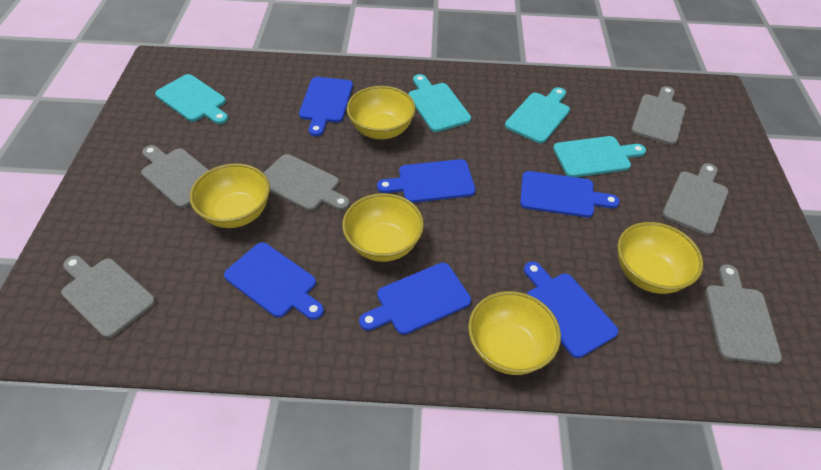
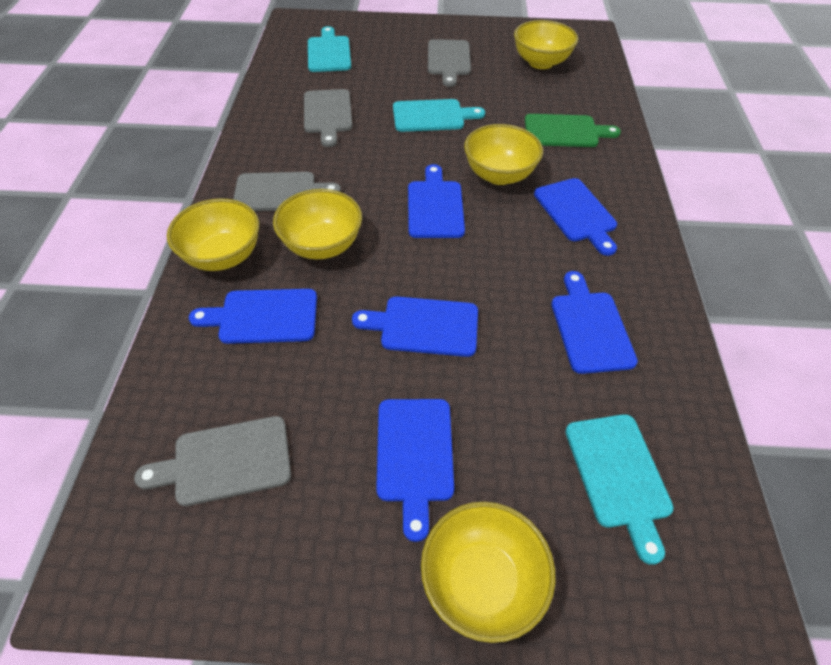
green cutting board: none = 0 -> [525,114,621,147] = 1
grey cutting board: [61,256,155,338] [141,145,209,208] [264,154,350,211] [631,86,686,145] [662,163,729,235] [705,264,782,365] = 6 -> [134,416,291,506] [233,172,341,211] [304,89,353,147] [428,39,471,87] = 4
turquoise cutting board: [155,74,228,124] [409,74,471,132] [505,87,570,144] [553,136,646,177] = 4 -> [308,26,351,72] [393,99,485,132] [565,414,674,565] = 3

